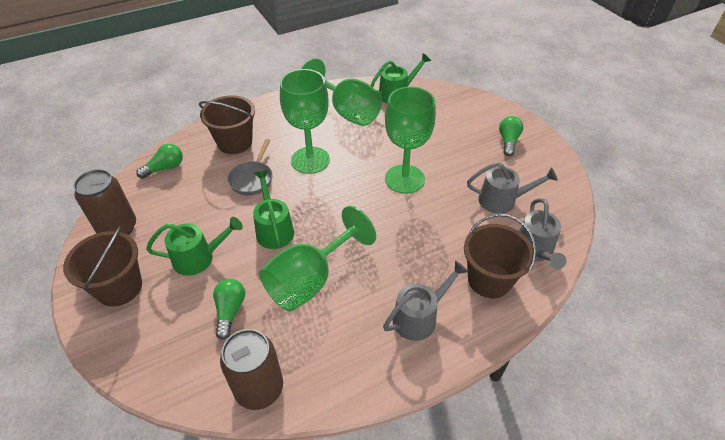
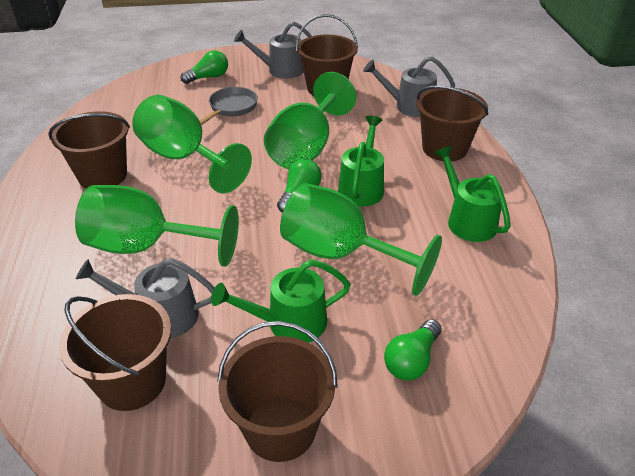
brown bucket: [63,226,142,307] [199,95,255,154] [464,214,536,298] = 3 -> [48,111,130,189] [59,294,171,411] [217,321,338,462] [296,14,358,96] [417,86,488,162] = 5
brown can: [74,169,136,235] [220,329,283,410] = 2 -> none = 0

